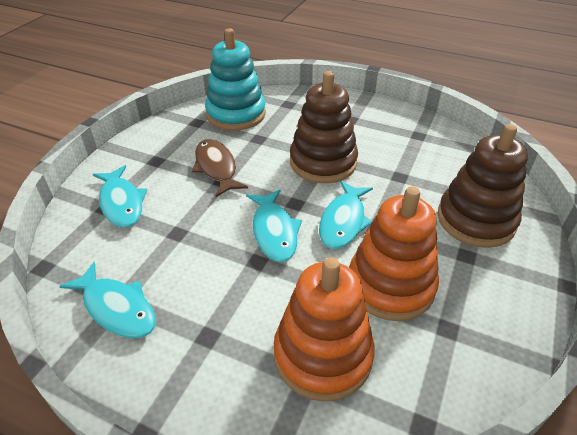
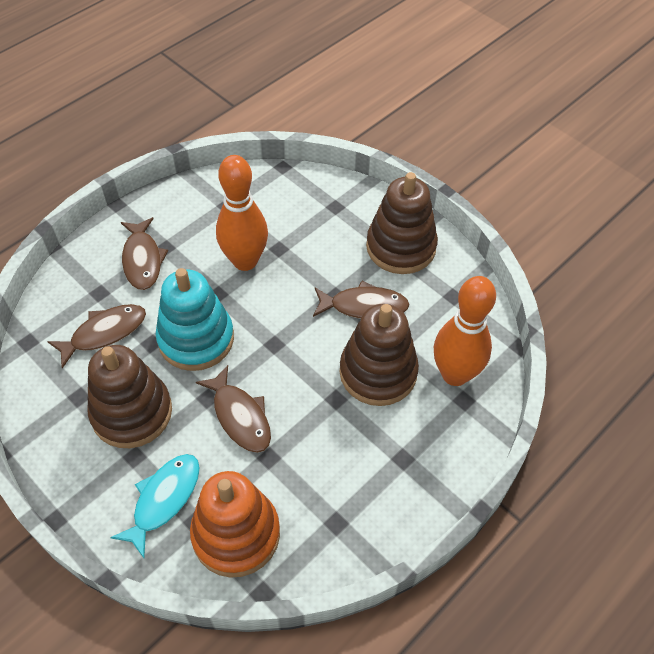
brown fish: [192,139,248,197] = 1 -> [47,304,146,368] [121,217,168,290] [196,365,271,453] [313,280,410,319] = 4
brown stacking toy: [290,71,358,183] [437,124,528,248] = 2 -> [87,345,172,448] [340,304,419,406] [366,172,438,274] = 3
orange bowling pin: none = 0 -> [216,155,268,271] [434,276,496,386] = 2
orange stacking toy: [274,257,375,402] [349,187,439,321] = 2 -> [190,471,280,578] = 1
turquoise fish: [59,262,156,338] [93,165,147,228] [247,190,302,262] [319,180,373,249] = 4 -> [110,454,200,558] = 1

